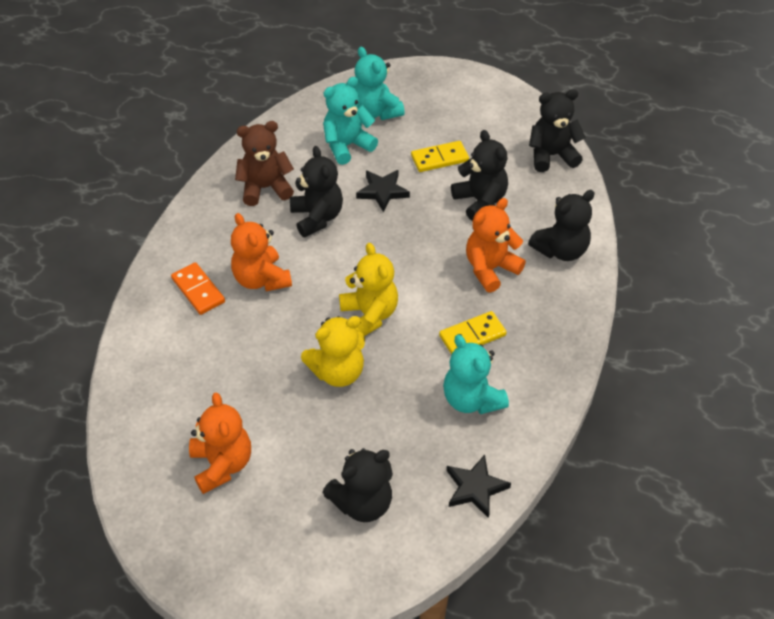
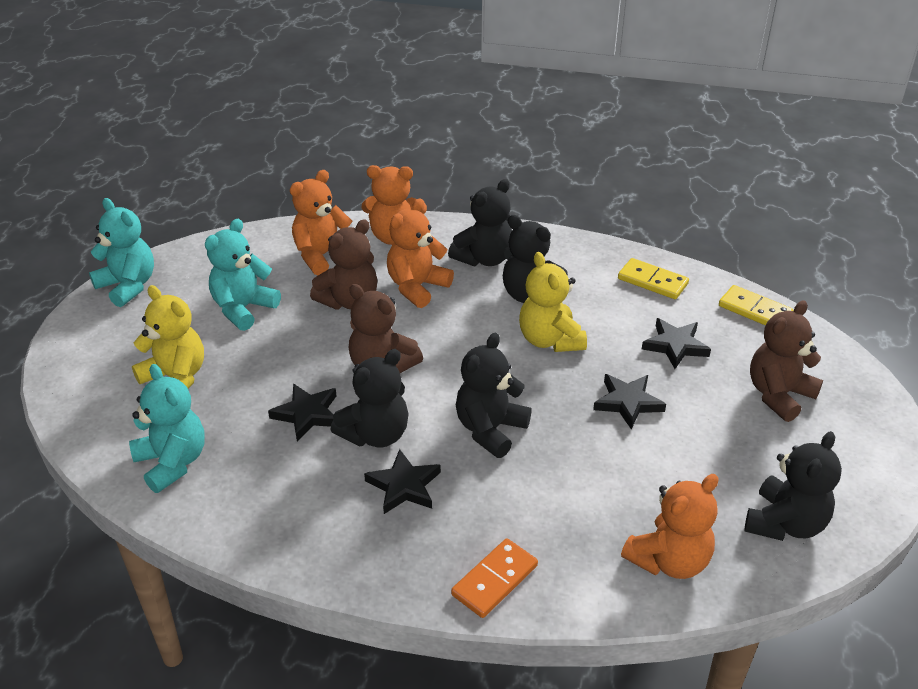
black star: [356,170,410,212] [447,455,511,518] = 2 -> [268,383,336,441] [364,449,441,514] [593,374,666,429] [642,318,711,369] = 4
brown teddy bear: [235,121,294,206] = 1 -> [310,219,377,309] [349,284,423,373] [750,300,823,422] = 3
orange teddy bear: [189,392,251,494] [231,213,292,291] [466,198,526,293] = 3 -> [290,170,353,275] [362,165,427,245] [387,198,454,308] [621,474,718,579] = 4

